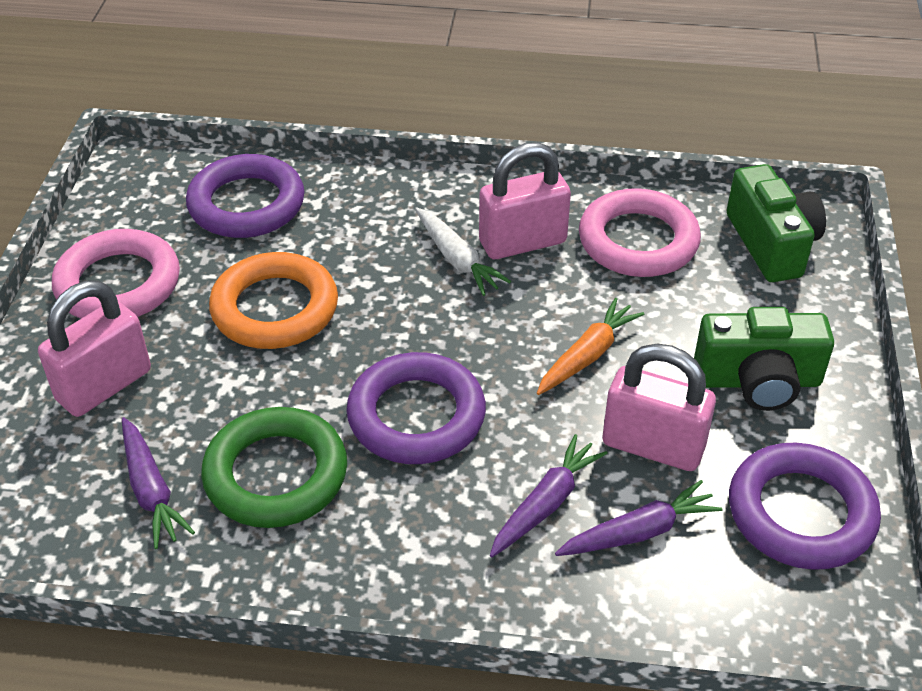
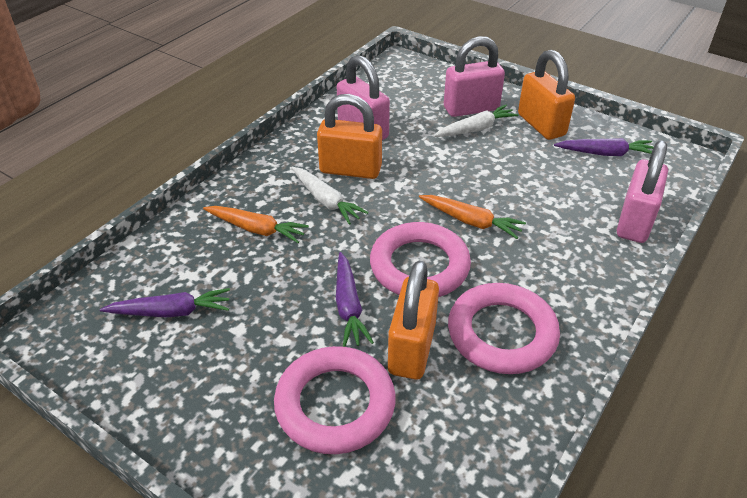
green camera: [694,307,834,411] [727,164,826,282] = 2 -> none = 0
green ring: [201,407,347,528] = 1 -> none = 0
orange carrot: [537,298,644,395] = 1 -> [203,206,309,243] [419,195,526,239] = 2
orange padlock: none = 0 -> [317,94,382,179] [388,261,439,380] [518,50,575,140] = 3
orange ring: [209,252,338,349] = 1 -> none = 0
pink ring: [52,229,180,319] [579,188,701,277] = 2 -> [274,346,396,454] [370,222,471,297] [448,283,560,374] = 3
purple ring: [186,154,305,238] [346,352,486,464] [729,442,881,570] = 3 -> none = 0
white carrot: [415,207,511,296] = 1 -> [291,167,369,225] [433,105,519,137] = 2

